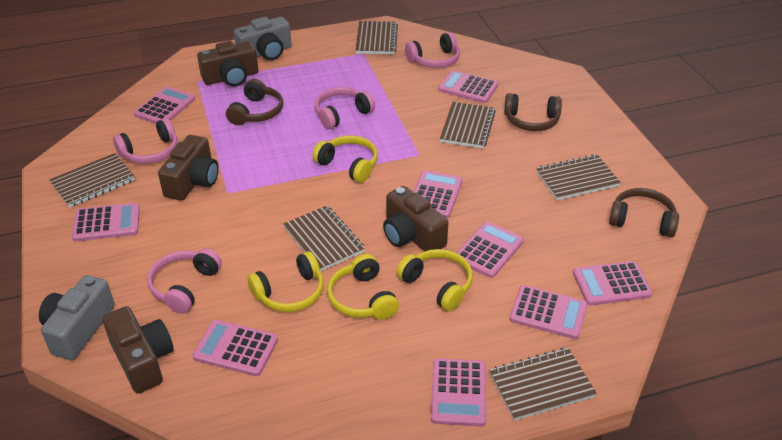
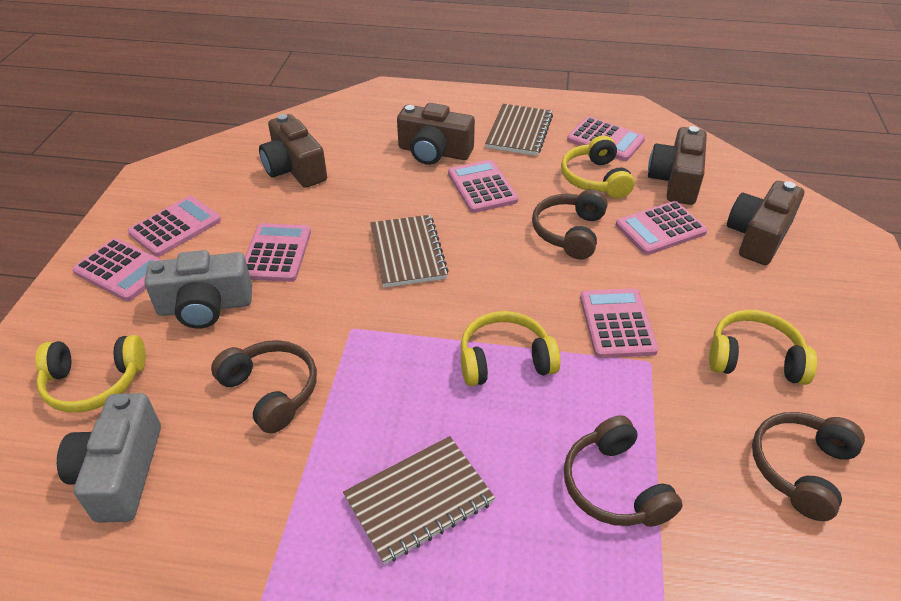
brown headphones: [226,79,283,125] [504,93,562,131] [609,188,679,237] = 3 -> [211,340,317,433] [532,189,608,259] [564,415,683,527] [752,412,865,521] = 4
brown notebook: [49,153,135,208] [283,206,365,271] [355,21,398,54] [440,102,496,148] [489,348,597,421] [536,154,621,200] = 6 -> [343,436,495,564] [370,215,449,288] [485,104,553,156] = 3
pink calculator: [72,203,140,242] [134,87,195,124] [192,320,278,376] [414,170,462,218] [431,358,486,427] [438,70,498,103] [457,221,524,278] [509,285,588,339] [573,261,653,306] = 9 -> [72,238,162,301] [128,196,221,257] [245,223,311,282] [448,160,518,213] [567,117,645,161] [580,289,658,358] [616,201,708,255] = 7
pink headphones: [113,118,177,164] [147,248,222,314] [314,87,375,129] [405,32,460,68] = 4 -> none = 0

